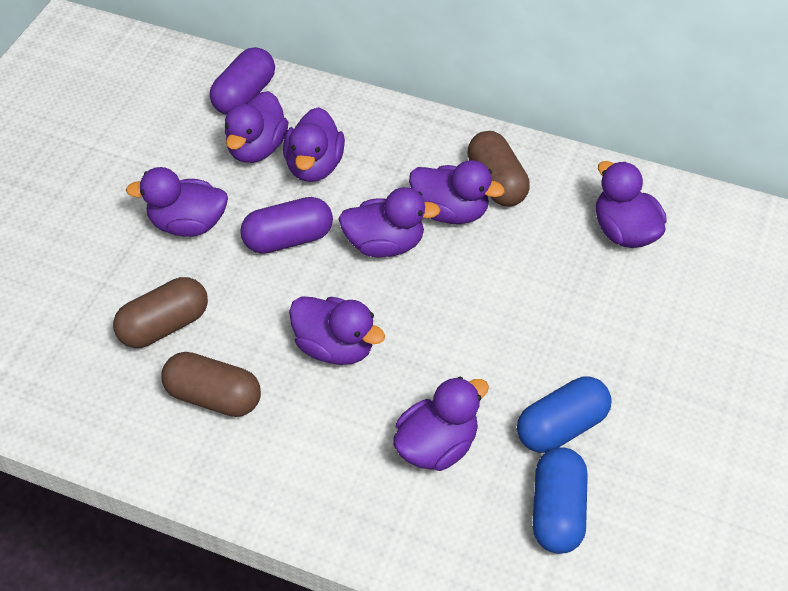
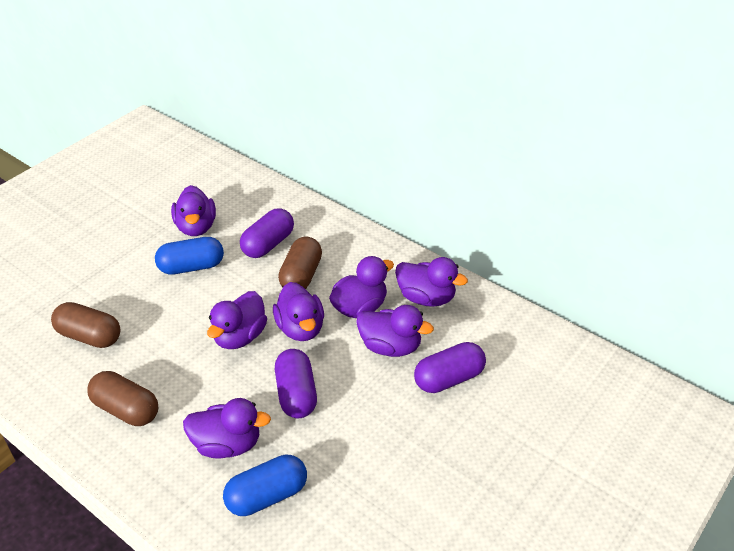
purple capsule: [210,47,275,115] [240,197,333,254] = 2 -> [240,208,294,258] [275,349,317,418] [414,342,486,393] = 3
purple duck: [126,167,228,237] [225,91,289,163] [283,107,345,182] [289,296,385,365] [339,187,440,258] [393,376,489,471] [409,160,505,224] [596,161,667,248] = 8 -> [171,185,216,236] [183,398,271,459] [207,291,267,349] [273,282,324,341] [329,256,394,318] [356,305,434,357] [395,257,468,307] = 7

